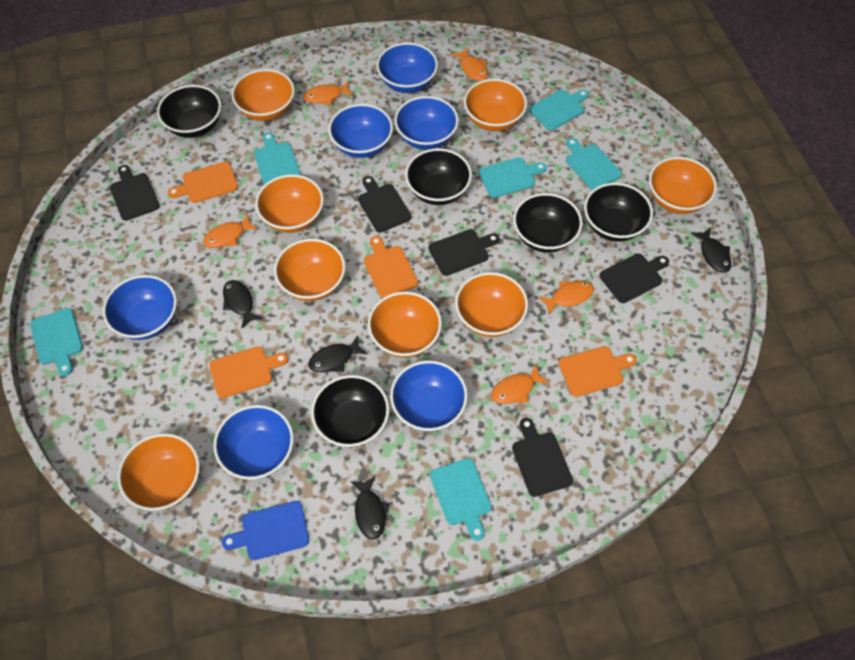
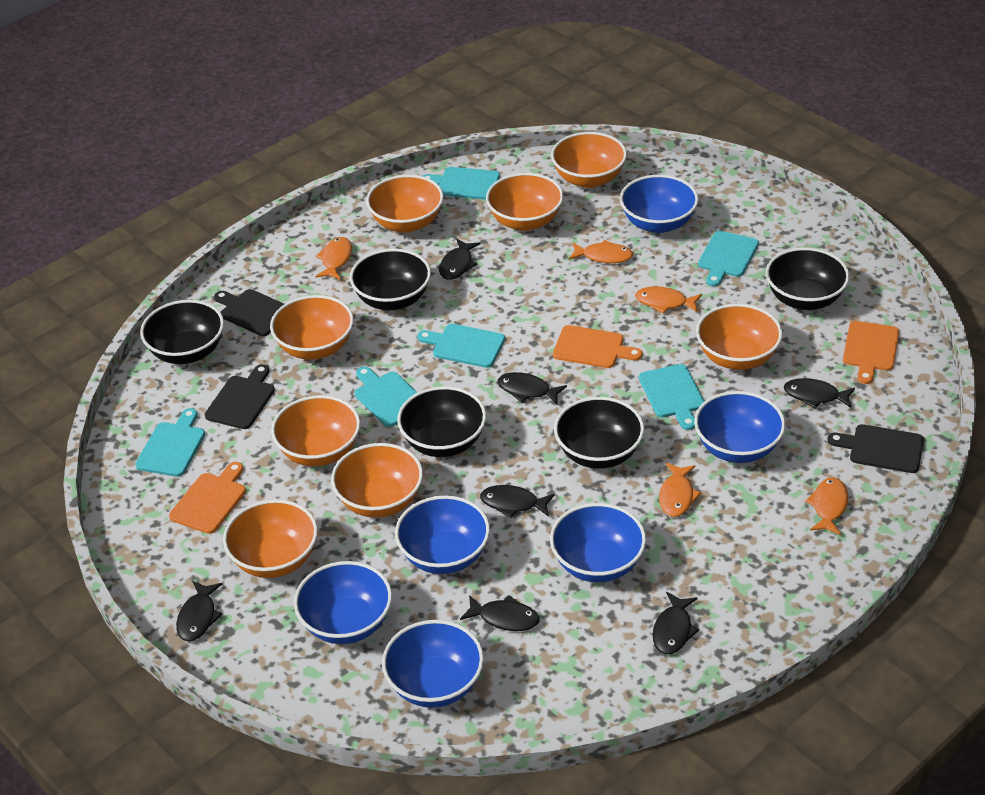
black cutting board: [110,165,160,221] [358,176,412,233] [428,229,500,276] [512,418,573,497] [599,253,669,303] = 5 -> [205,364,275,429] [214,289,284,336] [827,424,924,473] = 3
black fish: [223,280,263,329] [308,335,367,372] [350,476,390,539] [691,227,731,273] = 4 -> [176,581,222,641] [439,238,480,280] [460,595,539,631] [480,485,555,518] [497,372,567,404] [653,592,699,654] [784,378,855,408] = 7
blue cutting board: [222,501,309,560] = 1 -> none = 0
orange cutting board: [168,161,238,203] [209,346,288,398] [364,236,418,298] [558,346,637,397] = 4 -> [169,462,246,534] [553,325,642,368] [843,321,899,384] = 3

